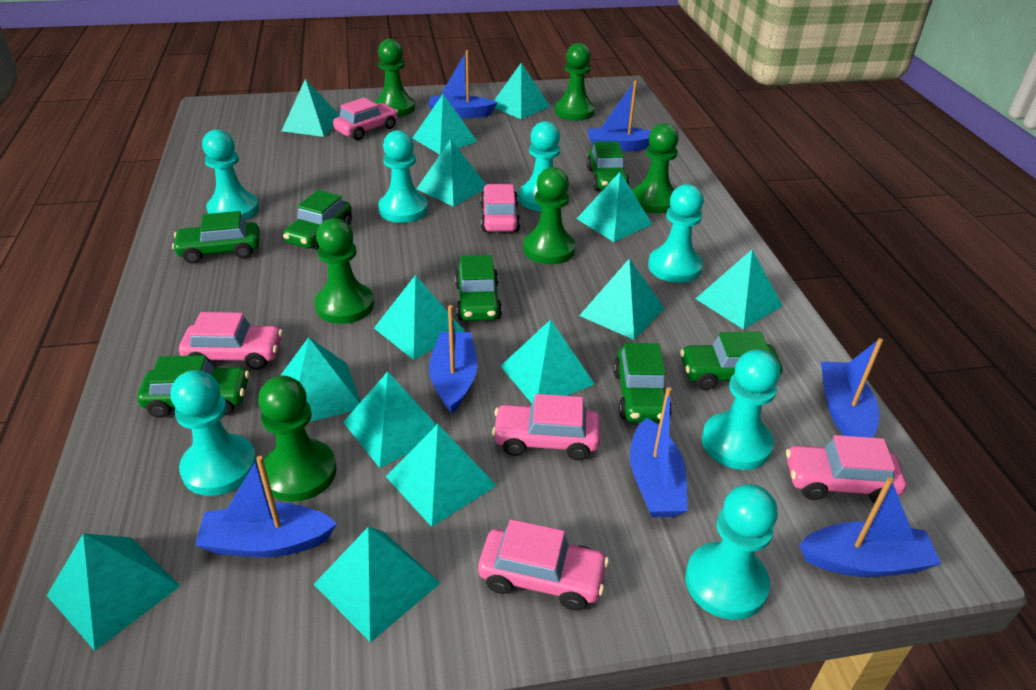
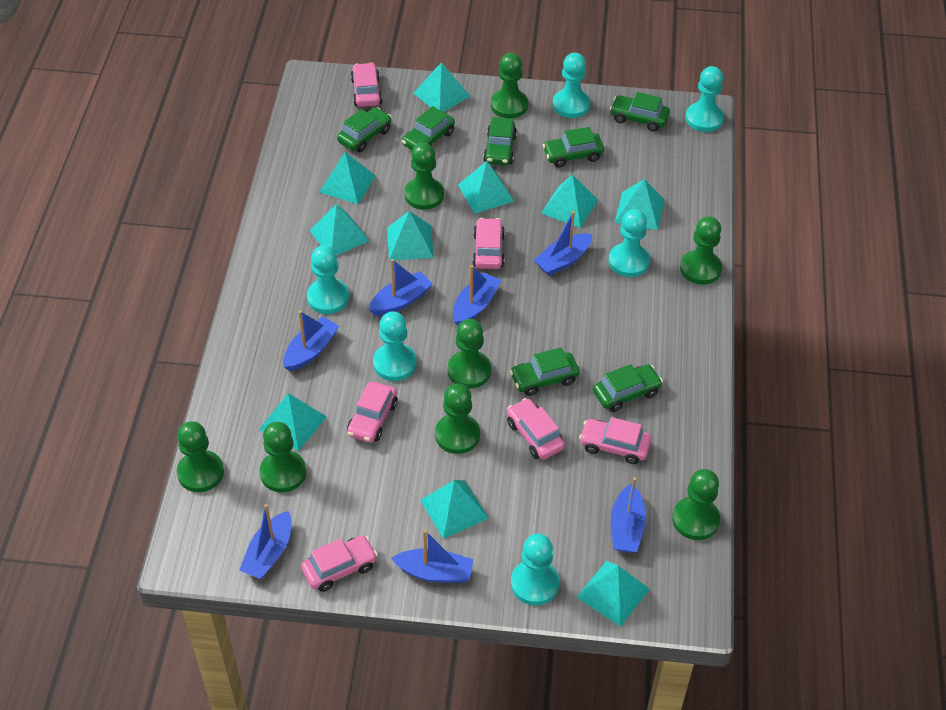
green pawn: [258,376,337,502] [314,218,374,324] [374,39,415,117] [523,167,576,264] [555,43,595,121] [632,123,679,213] = 6 -> [177,421,224,492] [260,422,306,492] [404,142,444,210] [435,384,480,454] [448,319,491,389] [491,53,528,118] [672,469,720,540] [680,216,722,285] = 8
turquoise pawn: [171,370,257,496] [202,129,259,220] [378,130,428,223] [519,121,560,211] [648,184,704,283] [685,484,778,620] [702,349,780,470] = 7 -> [307,245,349,314] [373,311,417,381] [511,533,559,605] [553,53,590,118] [609,209,650,277] [686,66,724,132] = 6
turquoise pyramid: [47,533,180,651] [280,337,361,422] [281,79,340,137] [314,527,440,642] [343,372,436,468] [374,275,465,360] [386,424,497,527] [413,94,477,155] [416,139,486,207] [494,63,550,119] [501,320,595,403] [577,172,652,242] [579,258,664,340] [695,250,782,329] = 14 -> [259,393,327,451] [309,204,369,255] [319,152,376,204] [387,211,434,261] [413,62,470,112] [420,480,489,539] [458,161,514,214] [541,175,598,228] [577,561,650,627] [615,179,665,230] = 10

